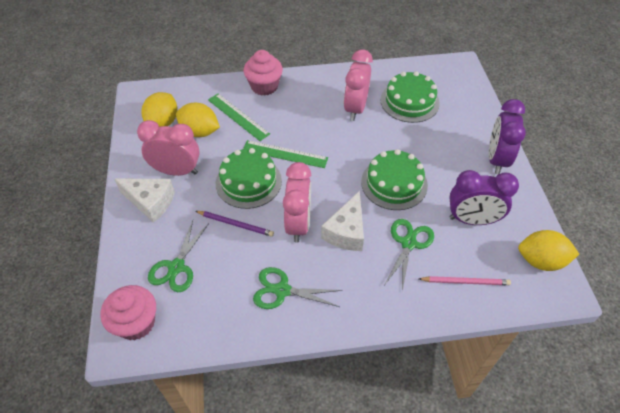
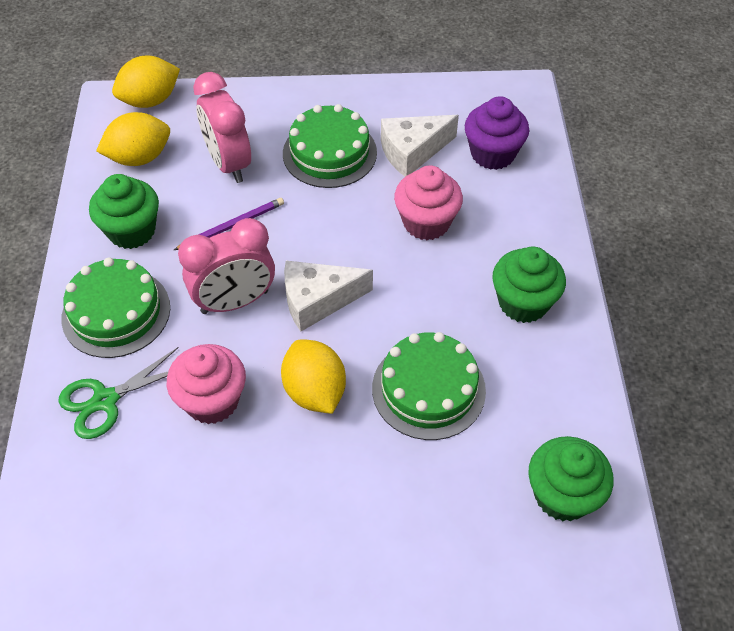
green cupcake: none = 0 -> [89,174,159,249] [492,246,566,323] [528,436,613,521] = 3
green ruler: [208,94,270,141] [243,140,328,168] = 2 -> none = 0
green scissors: [148,221,209,292] [253,267,343,309] [385,219,434,291] = 3 -> [59,347,179,439] = 1
pink clock: [137,120,200,176] [283,162,311,242] [344,49,373,121] = 3 -> [178,218,275,314] [193,72,251,183] = 2
pink pencil: [419,276,511,285] = 1 -> none = 0
purple clock: [449,170,519,225] [489,99,526,174] = 2 -> none = 0
purple cupcake: none = 0 -> [465,96,529,170] = 1

